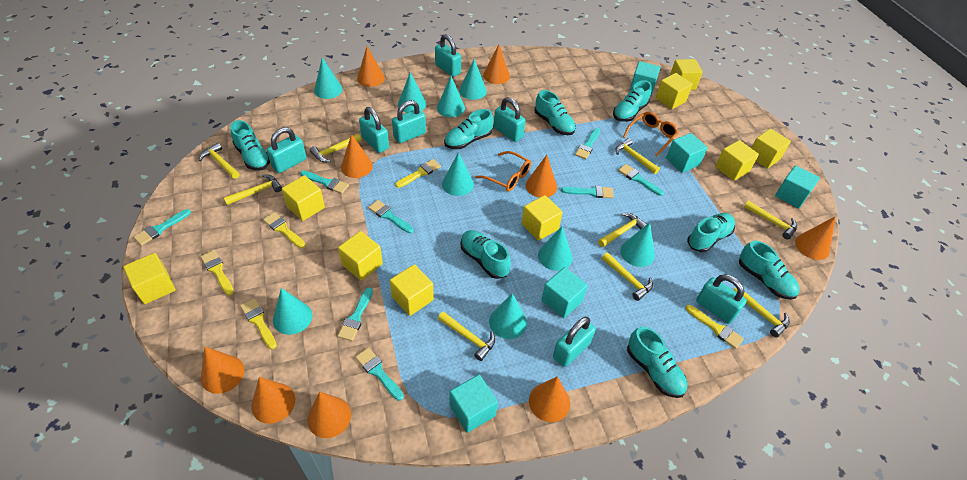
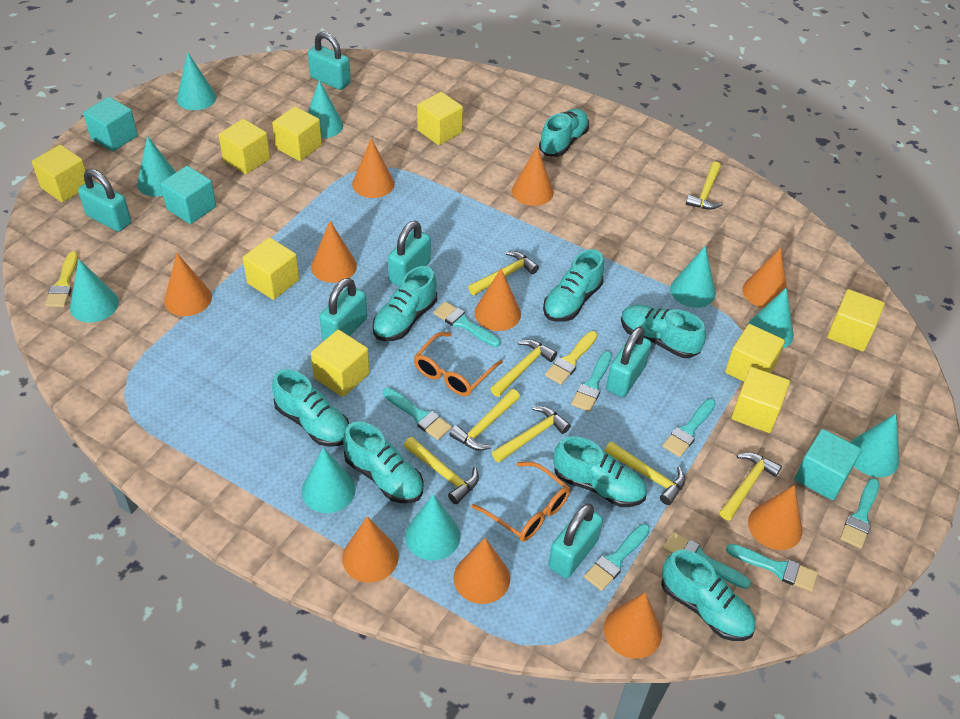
orange cone: [201,347,244,394] [251,377,295,424] [307,392,351,438] [341,134,373,178] [357,46,385,87] [483,44,510,84] [526,155,557,198] [529,376,570,422] [795,216,836,260] = 9 -> [164,253,212,316] [311,221,357,283] [342,516,399,583] [352,138,395,198] [454,538,510,604] [474,269,521,331] [512,146,554,206] [604,593,662,659] [743,248,788,308] [748,485,803,550] = 10
turquoise cube: [450,375,498,433] [542,267,588,318] [630,61,660,96] [666,133,708,173] [775,166,820,208] = 5 -> [83,97,138,152] [161,166,216,224] [795,429,862,500] = 3
turquoise padlock: [267,127,307,173] [359,107,389,153] [392,100,426,143] [435,34,461,77] [494,97,526,142] [553,317,596,367] [696,274,747,324] = 7 -> [78,169,131,232] [308,32,351,90] [320,278,367,340] [388,221,431,287] [548,503,603,578] [606,327,651,397] = 6
yellow brush: [200,250,234,295] [240,298,277,349] [263,212,305,248] [395,159,441,188] [685,305,744,349] = 5 -> [45,252,78,307] [545,331,597,385] = 2
yellow hammer: [199,143,240,179] [223,174,282,205] [310,134,361,162] [438,311,495,361] [598,213,647,247] [602,252,653,301] [616,138,660,174] [734,288,790,338] [744,200,797,239] = 9 -> [404,437,479,504] [449,389,520,451] [468,251,539,295] [490,339,557,397] [492,406,571,463] [604,441,686,505] [686,161,723,210] [720,452,782,521] = 8

